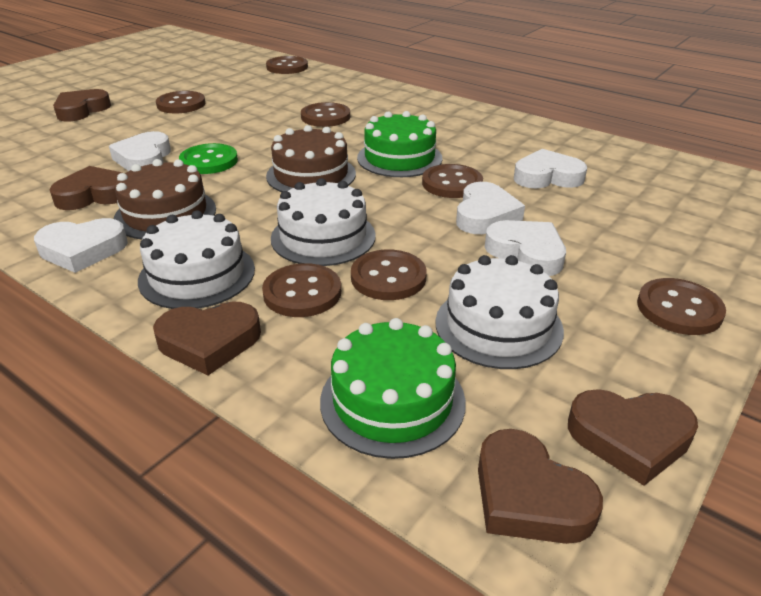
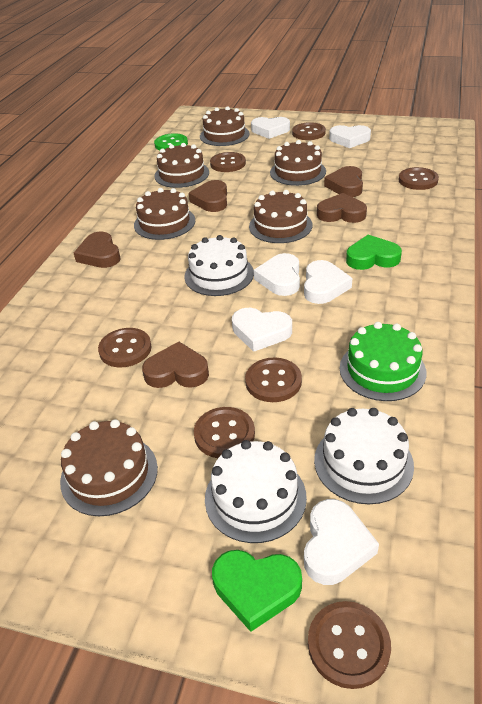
brown cake: [114,159,216,239] [266,125,356,192] = 2 -> [60,419,158,516] [134,188,195,240] [155,143,209,188] [200,106,250,146] [249,190,313,243] [270,140,326,186] = 6
green cake: [320,318,466,459] [357,111,442,177] = 2 -> [340,322,426,401] = 1
green heart: none = 0 -> [212,550,302,632] [346,235,402,270] = 2
white heart: [34,218,128,273] [109,131,171,171] [456,182,525,234] [485,220,566,276] [514,149,587,189] = 5 -> [232,308,292,352] [251,117,290,139] [254,253,300,296] [304,260,352,304] [304,499,379,585] [329,125,371,148] = 6

